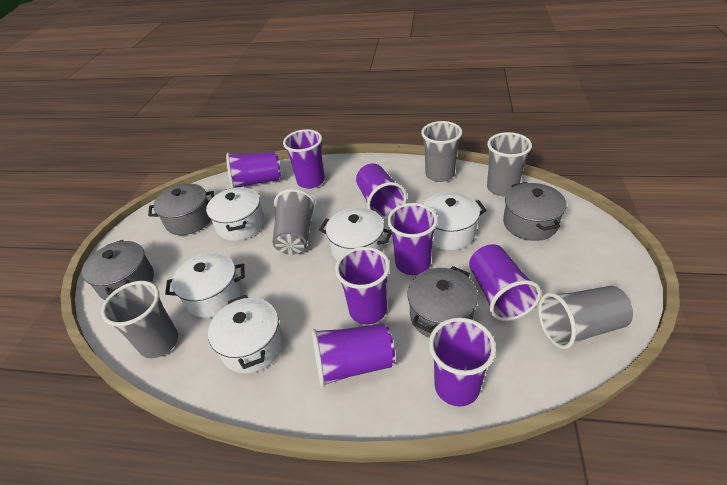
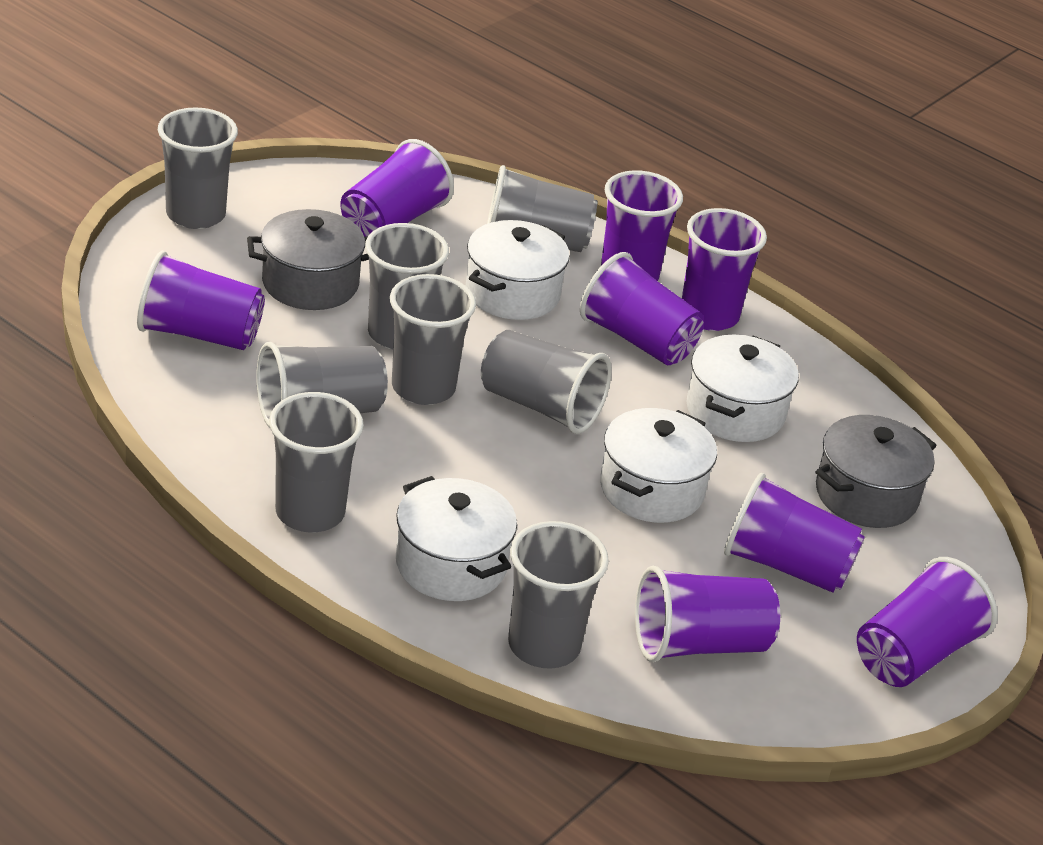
grey cup: [101,281,178,358] [273,189,316,255] [421,121,462,182] [487,132,532,196] [538,286,633,349] = 5 -> [158,107,238,229] [256,342,388,427] [269,392,364,533] [365,223,449,349] [390,274,476,405] [481,330,612,434] [487,165,597,252] [508,521,609,669] = 8
grey pot: [82,240,154,300] [148,183,214,235] [407,266,478,338] [503,182,566,241] = 4 -> [247,209,369,310] [816,415,937,528] = 2
white pot: [165,252,245,318] [206,187,264,241] [208,295,283,373] [319,207,392,260] [423,192,487,250] = 5 -> [396,476,517,601] [466,220,570,320] [600,408,717,523] [686,335,799,442] = 4

